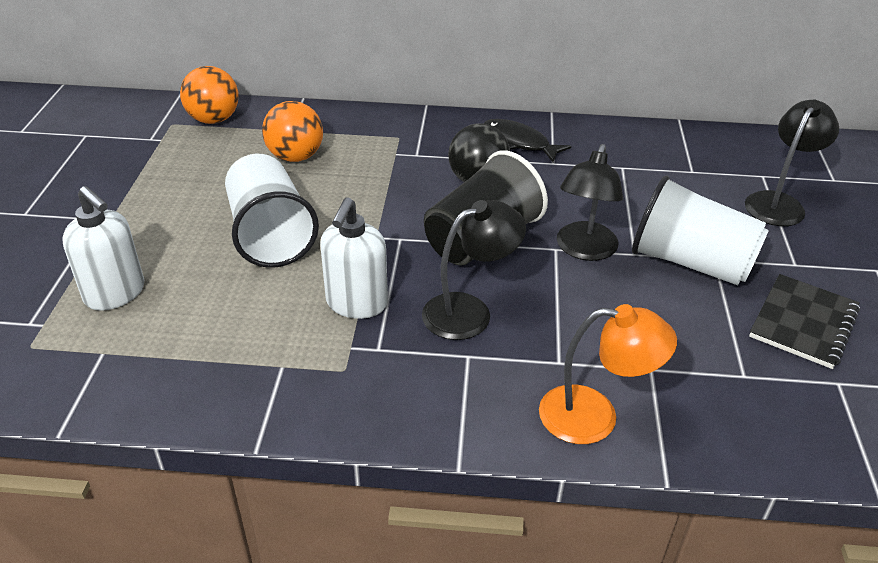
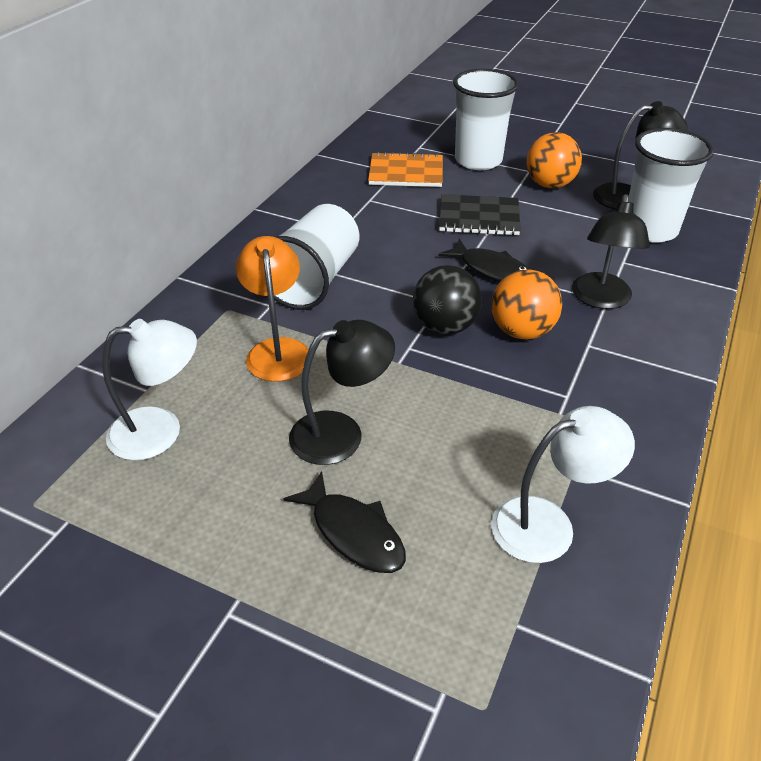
black cup: [424,150,548,266] = 1 -> none = 0
black fish: [484,119,571,162] = 1 -> [284,471,406,573] [438,239,529,282] = 2
orange notebook: none = 0 -> [368,151,443,187] = 1
white cup: [225,154,319,268] [632,175,769,285] = 2 -> [274,204,359,310] [453,69,519,170] [628,128,714,243] = 3
white lamp: none = 0 -> [102,319,197,460] [491,406,635,563] = 2
white soap dispenser: [62,186,144,311] [320,197,388,319] = 2 -> none = 0

